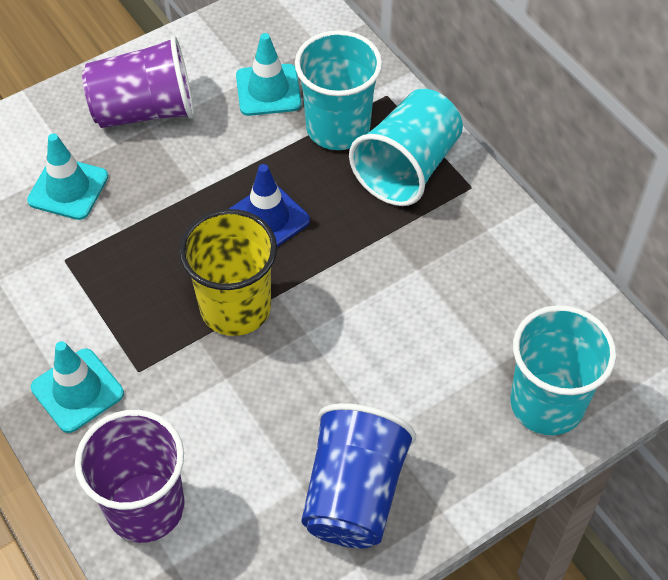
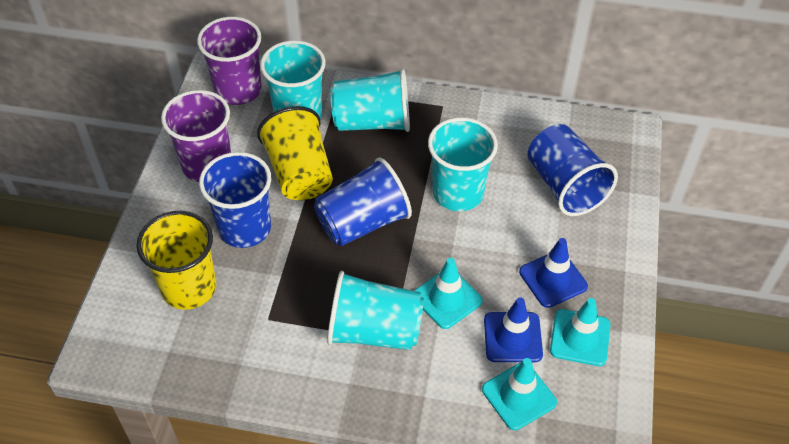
blue cup: [301,403,416,549] = 1 -> [199,152,271,248] [314,157,412,246] [528,124,618,216] = 3
blue traffic cone: [229,164,310,247] = 1 -> [484,297,543,362] [519,238,588,308] = 2
turquoise cup: [295,30,382,150] [349,89,463,206] [510,305,617,435] = 3 -> [260,40,326,118] [327,271,424,350] [331,68,410,132] [428,117,498,211] = 4
yellow cup: [179,209,277,336] = 1 -> [137,211,216,310] [257,106,333,200] = 2

